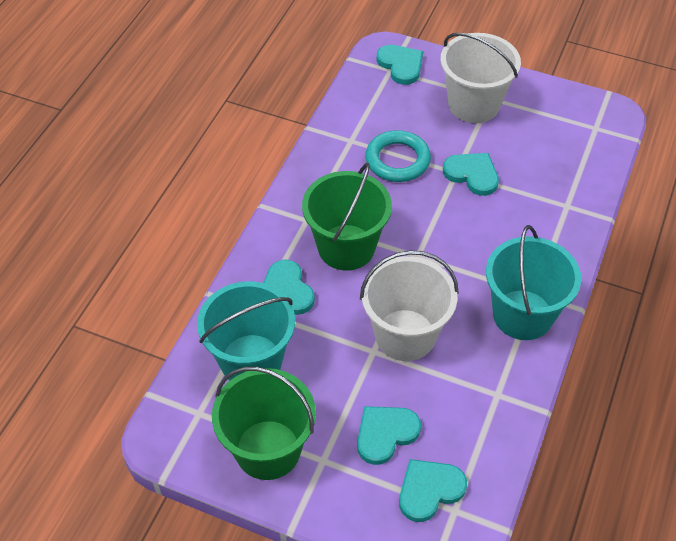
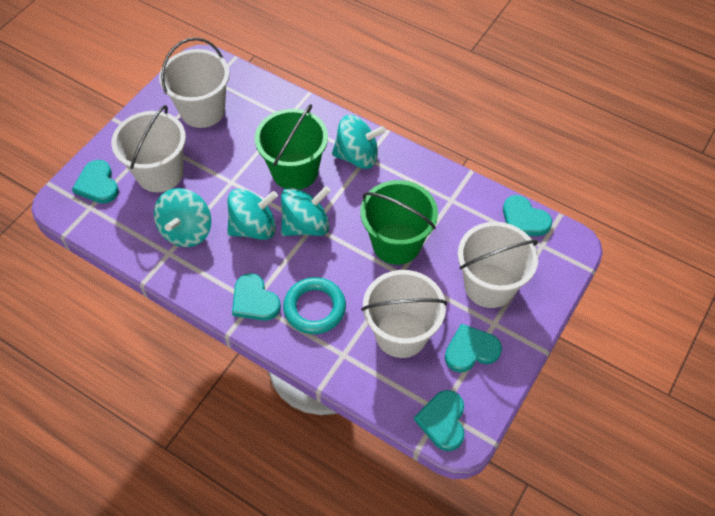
turquoise bucket: [197,281,295,381] [486,225,581,340] = 2 -> none = 0
turquoise spinning top: none = 0 -> [154,188,211,247] [227,189,278,240] [281,186,331,236] [332,115,386,169] = 4
white bucket: [360,250,459,361] [440,33,521,123] = 2 -> [111,105,186,192] [159,37,229,128] [361,270,447,358] [458,222,538,308] = 4

